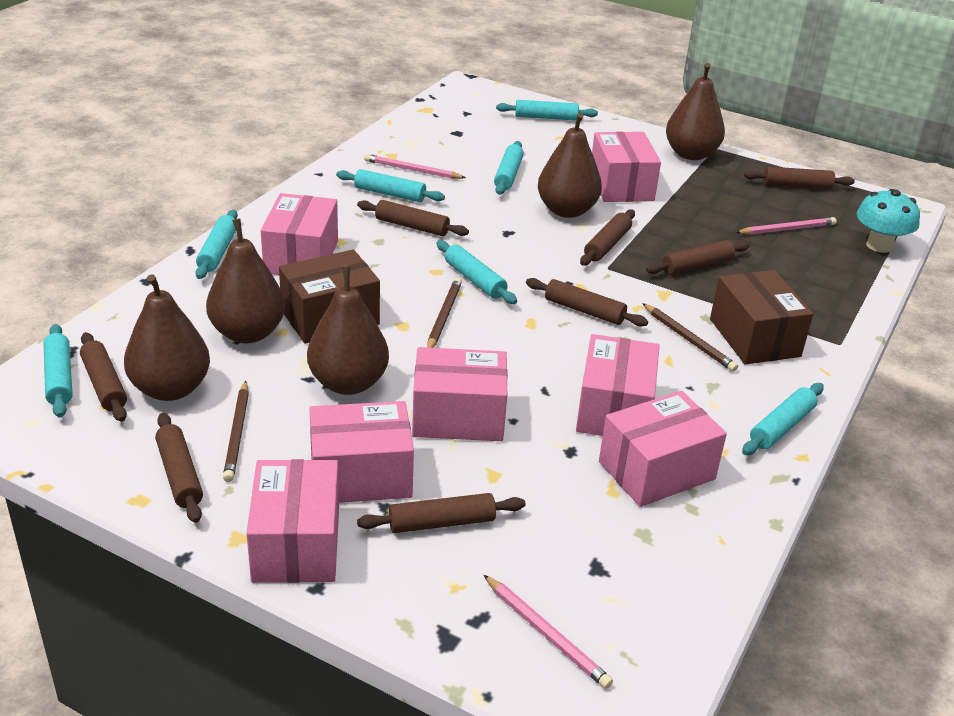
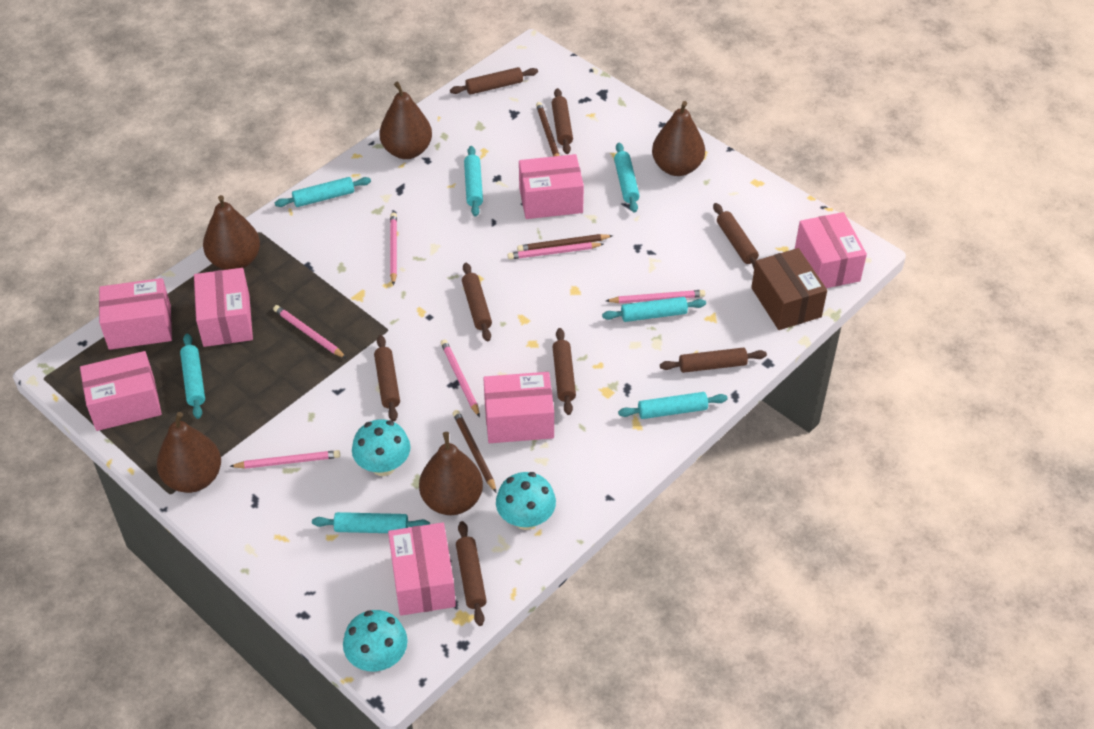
brown box: [279,249,380,344] [710,270,813,365] = 2 -> [751,248,827,330] = 1
pink pencil: [364,154,466,179] [484,575,613,689] [735,217,837,235] = 3 -> [229,450,340,469] [273,305,347,359] [390,212,397,285] [441,339,480,417] [508,242,603,259] [606,290,705,303] = 6
turquoise mushroom: [857,189,920,253] = 1 -> [343,610,408,672] [352,419,411,476] [496,472,556,530] = 3

